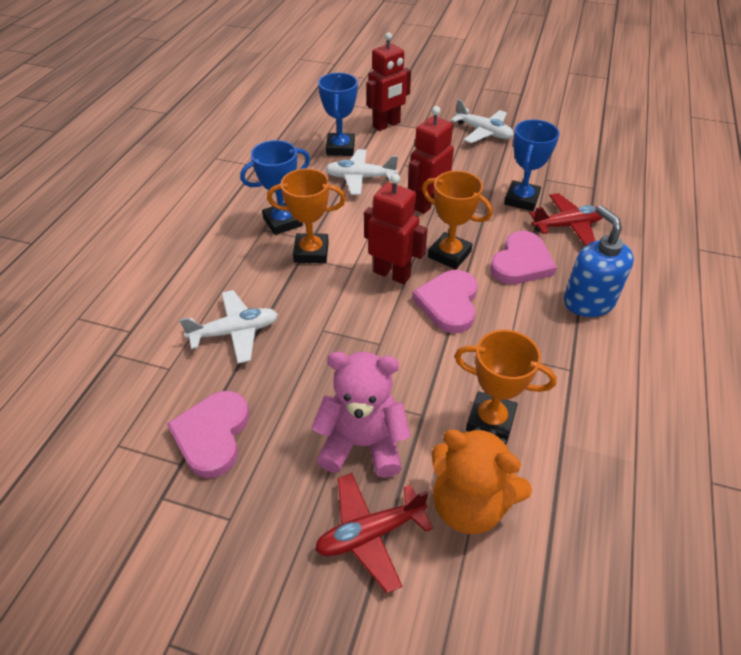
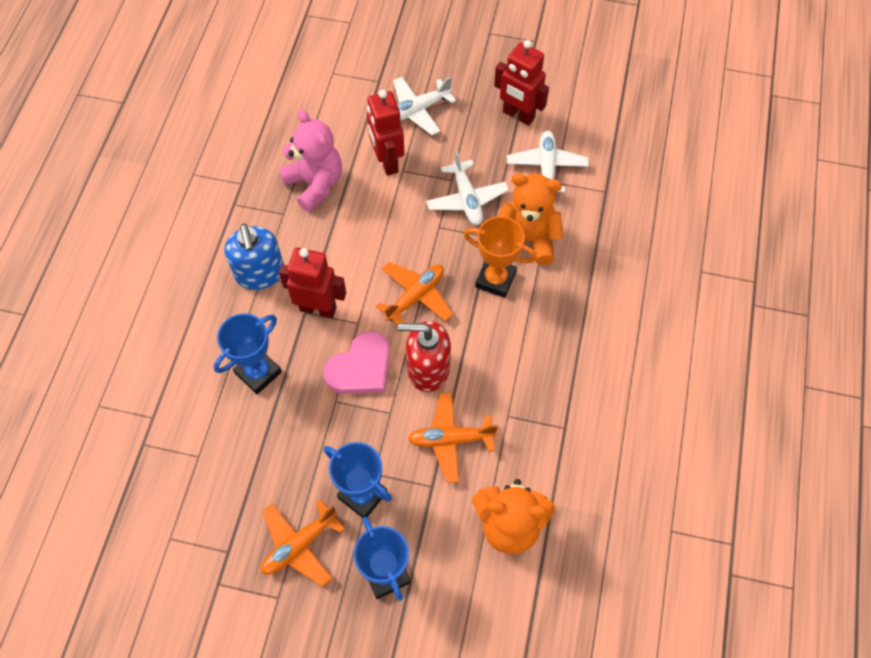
orange plane: none = 0 -> [261,499,345,587] [376,262,453,325] [408,392,498,483] = 3
orange teddy bear: [432,427,532,534] = 1 -> [472,479,555,554] [497,173,564,265] = 2
orange trophy: [267,168,346,263] [422,171,493,269] [454,330,557,441] = 3 -> [464,216,537,298] = 1
pink heart: [167,391,249,478] [412,270,478,333] [490,231,557,284] = 3 -> [323,331,390,394] = 1
red plane: [315,473,433,593] [529,193,603,246] = 2 -> none = 0
red soap dispenser: none = 0 -> [398,321,451,392] = 1

